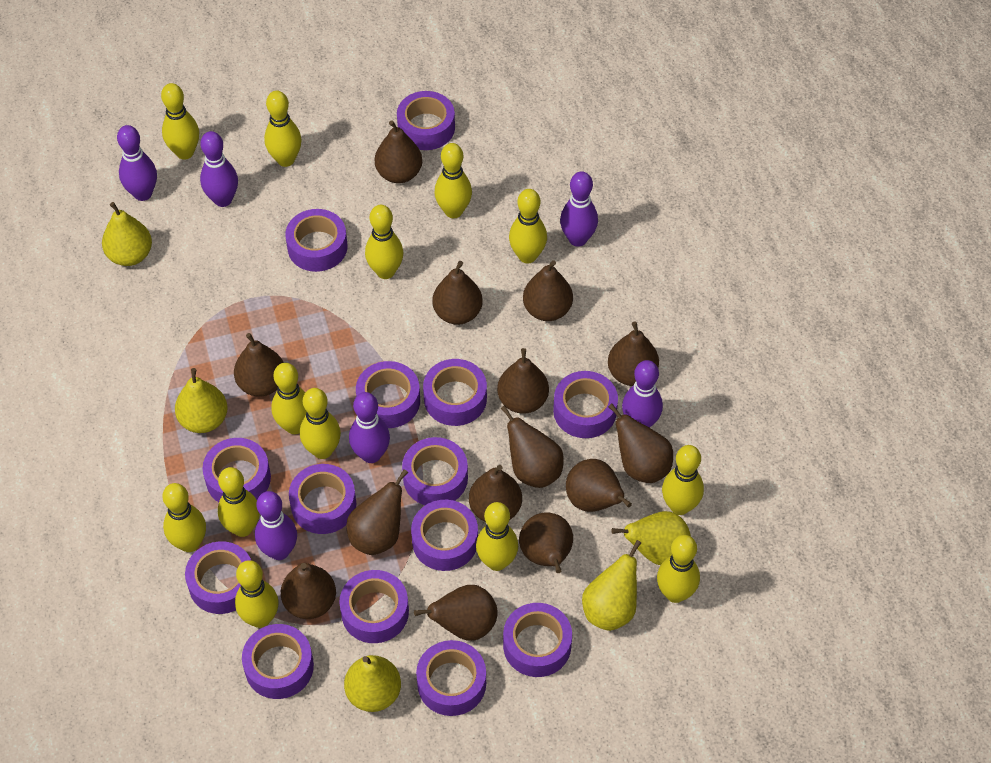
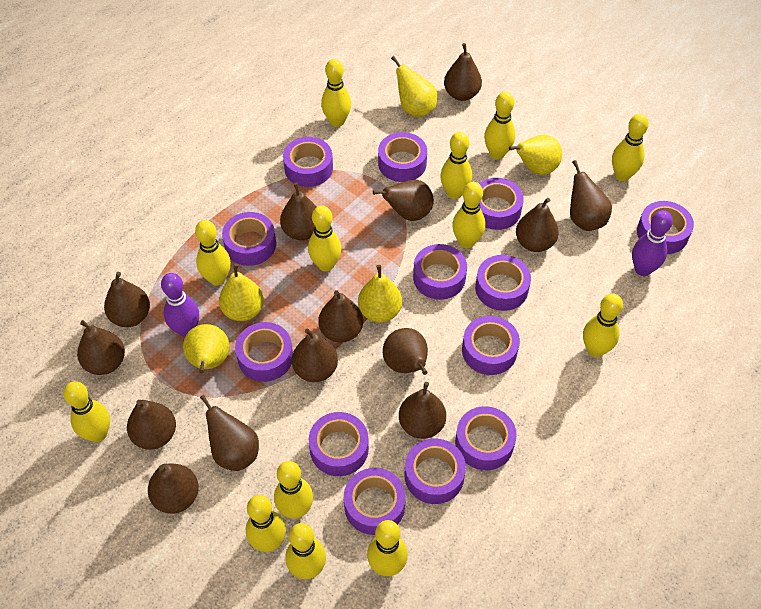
purple bowling pin: [117,125,157,201] [200,131,238,207] [255,491,297,560] [349,392,390,463] [560,171,598,247] [622,360,663,428] = 6 -> [161,273,199,337] [632,210,673,276] = 2
purple tape: [185,541,251,614] [202,438,271,502] [242,624,314,699] [285,209,348,272] [289,464,357,534] [339,570,409,643] [356,361,420,428] [397,91,455,150] [402,437,468,505] [411,500,478,571] [416,640,486,716] [423,359,487,426] [503,603,572,677] [553,371,618,438] = 14 -> [222,212,276,266] [235,322,293,382] [283,137,333,187] [309,412,369,476] [344,468,406,535] [378,132,427,182] [405,438,466,504] [413,244,467,300] [455,406,517,470] [462,316,520,375] [475,255,531,311] [479,178,524,230] [637,201,694,254] = 13

